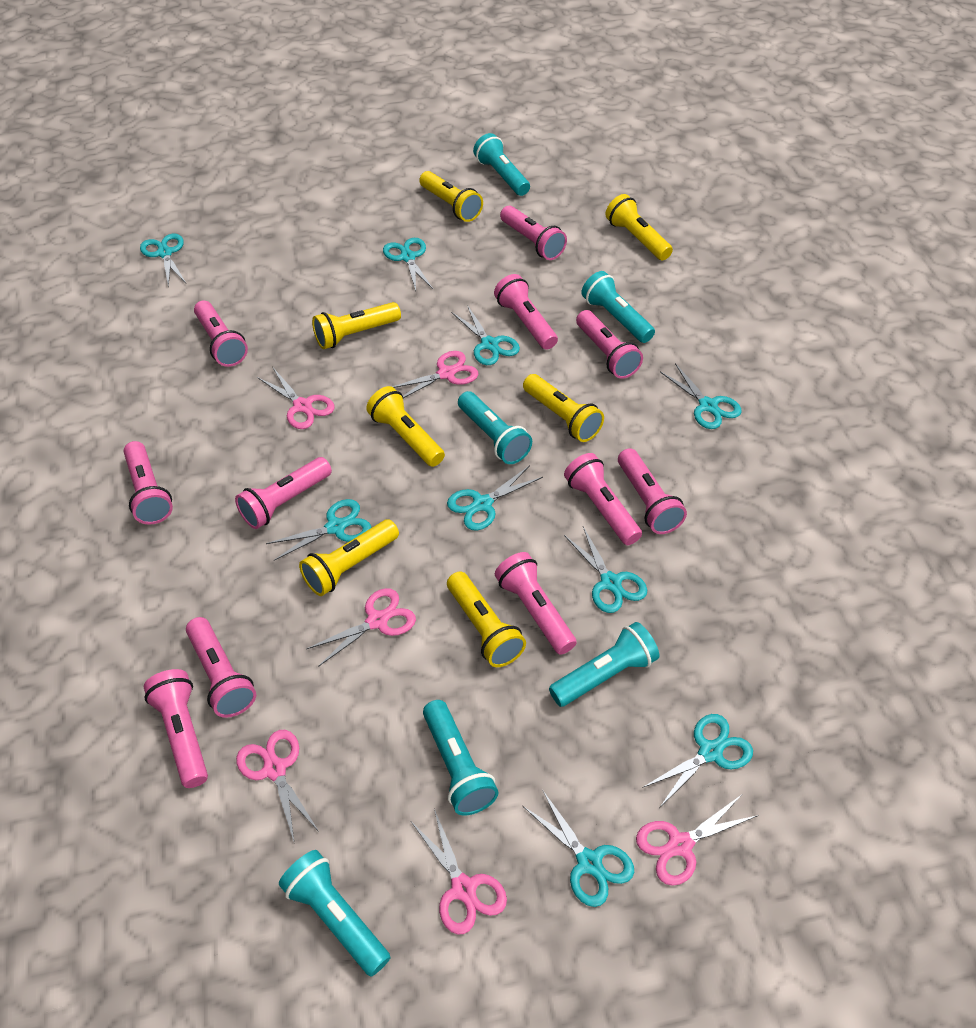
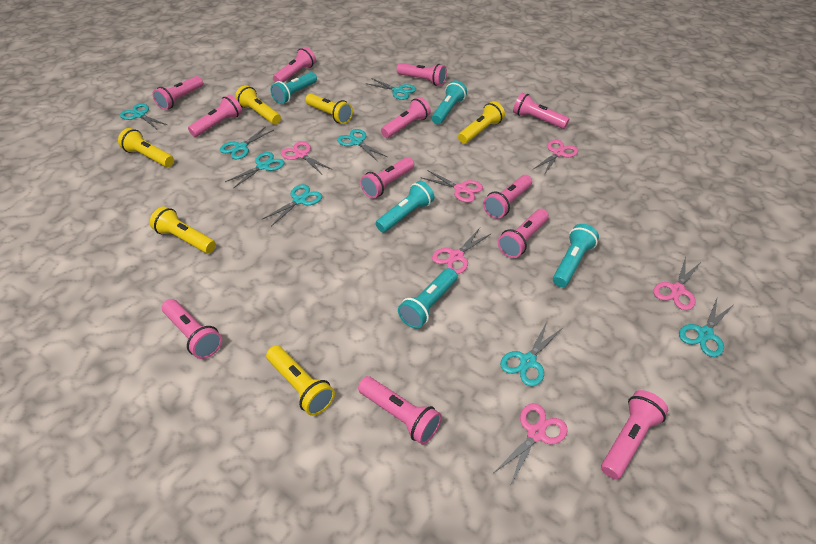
pink flashlight: [124,441,173,525] [144,669,208,788] [186,617,256,718] [194,301,248,367] [235,457,332,529] [494,274,558,350] [495,552,577,655] [500,206,567,260] [564,453,642,545] [576,310,643,379] [618,448,687,534] = 11 -> [153,76,203,110] [162,299,222,359] [188,95,242,137] [273,47,316,83] [358,376,442,445] [360,157,414,198] [381,97,431,138] [397,63,447,86] [483,175,532,219] [498,209,549,258] [513,93,569,129] [601,390,668,480] = 12
turquoise flashlight: [279,850,390,977] [423,700,499,816] [458,391,532,464] [473,133,530,196] [549,622,659,707] [581,271,655,343] = 6 -> [271,72,317,104] [376,181,435,233] [398,268,457,329] [432,80,467,124] [553,224,599,287] = 5
turquoise scissors: [140,234,186,288] [266,499,371,561] [383,238,433,291] [447,465,543,530] [451,305,520,365] [523,791,634,907] [564,527,647,613] [642,714,753,807] [660,363,741,429] = 9 -> [120,104,167,129] [220,126,274,159] [225,152,285,189] [261,184,322,226] [337,129,387,162] [365,78,416,100] [500,320,561,386] [679,299,733,357] = 8
yellow flashlight: [299,519,399,596] [312,302,401,349] [366,386,445,467] [419,171,483,222] [447,572,526,667] [523,374,604,442] [605,194,673,260] = 7 -> [118,128,174,167] [150,206,216,253] [235,85,281,124] [266,346,335,416] [305,94,353,124] [458,101,505,144] = 6

